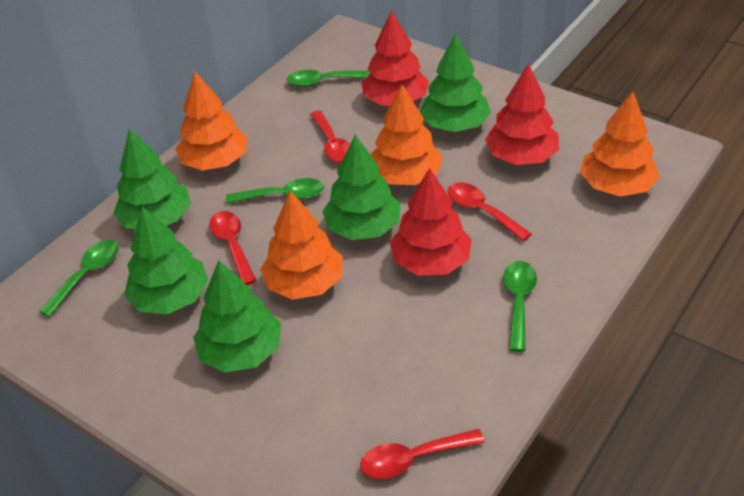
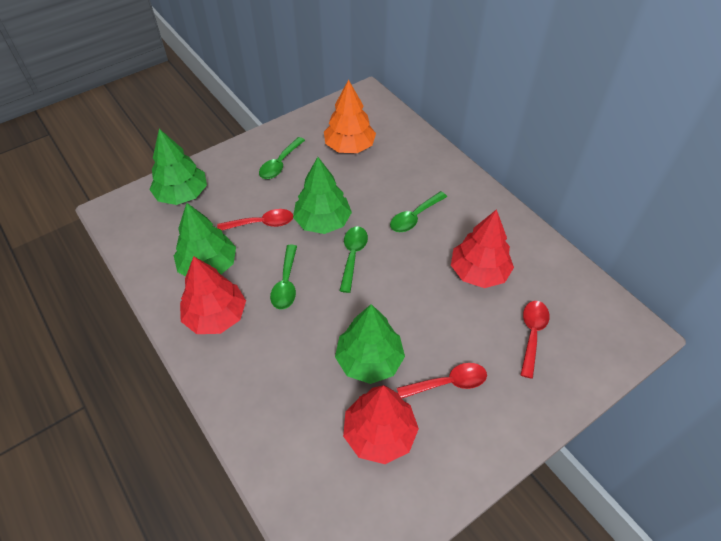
green tree: [113,128,191,229] [124,207,208,314] [193,260,281,373] [322,135,401,240] [420,33,491,132] = 5 -> [149,129,207,205] [174,203,236,276] [293,157,352,234] [335,304,405,384] = 4
orange tree: [175,72,247,171] [260,191,343,299] [370,84,443,185] [580,92,659,197] = 4 -> [324,80,376,153] = 1
red spoon: [209,211,257,285] [310,111,350,163] [360,429,485,479] [447,183,532,241] = 4 -> [217,209,293,230] [397,363,487,398] [521,301,550,379] = 3

